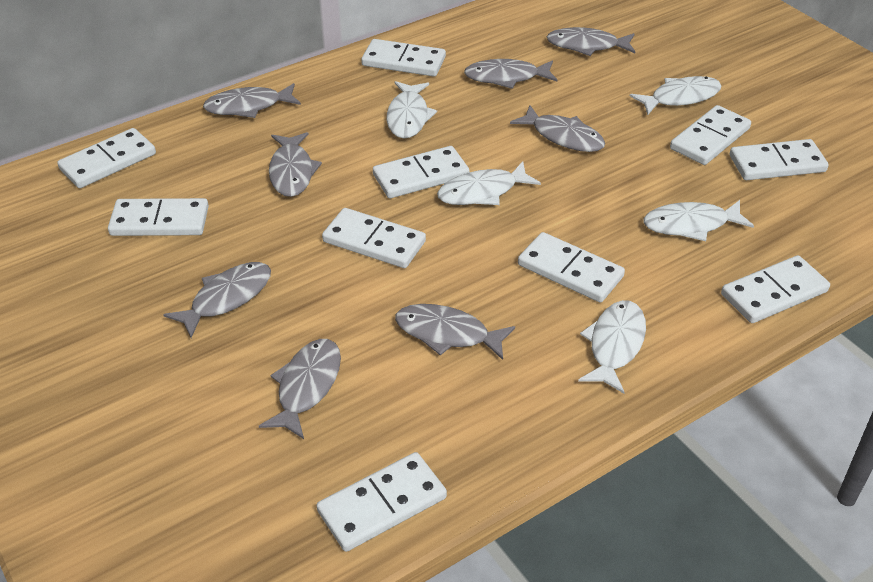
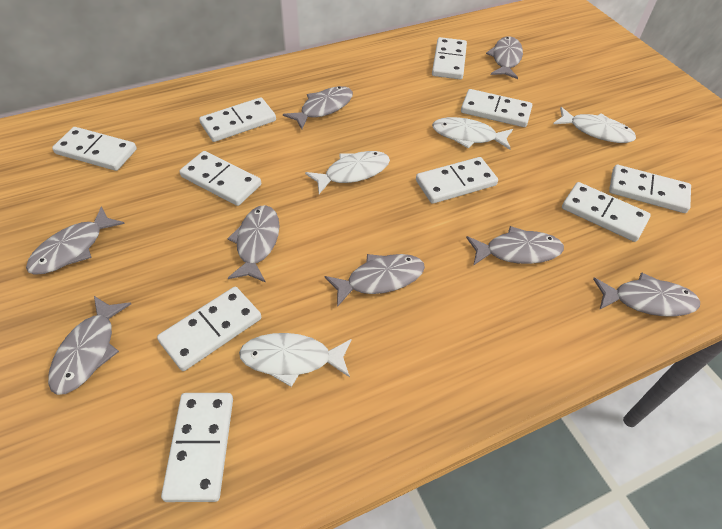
white fish: [387,81,437,138] [437,161,541,205] [578,300,646,394] [630,76,722,115] [644,200,754,241] = 5 -> [239,333,352,387] [305,151,390,194] [432,117,513,150] [553,107,636,143] = 4

